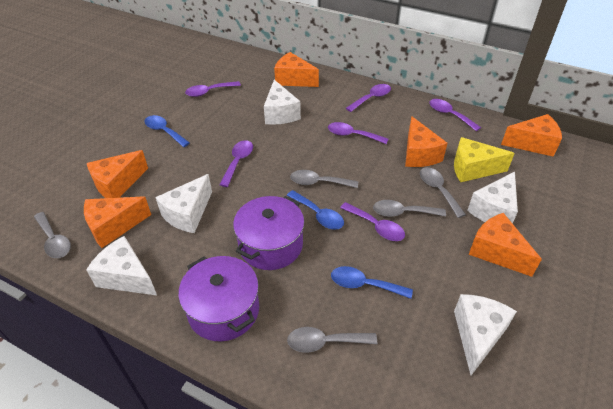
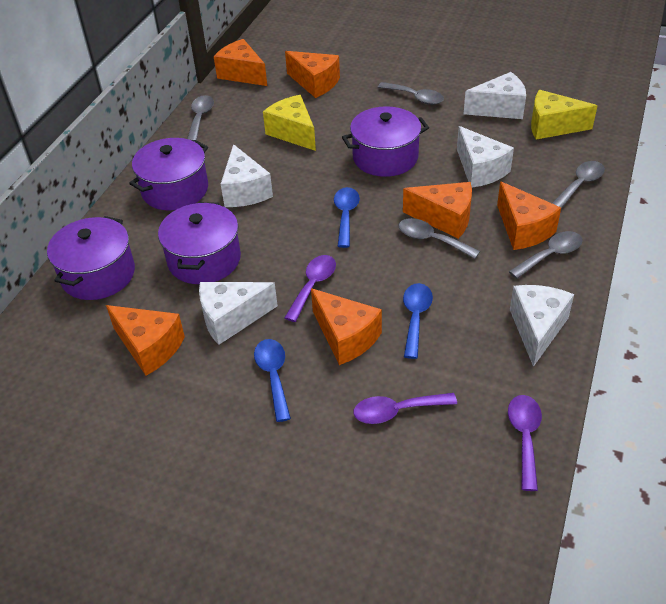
purple pot: [178,256,259,341] [233,196,304,270] = 2 -> [47,216,135,300] [129,138,208,210] [158,202,241,284] [342,106,429,177] = 4
purple spoon: [185,81,241,97] [219,140,253,187] [328,122,388,144] [340,202,405,241] [346,84,391,112] [429,99,481,131] = 6 -> [284,255,336,322] [354,393,457,424] [508,395,542,491] = 3
yellow cheese: [454,137,515,182] = 1 -> [263,95,316,151] [531,90,597,140] = 2

